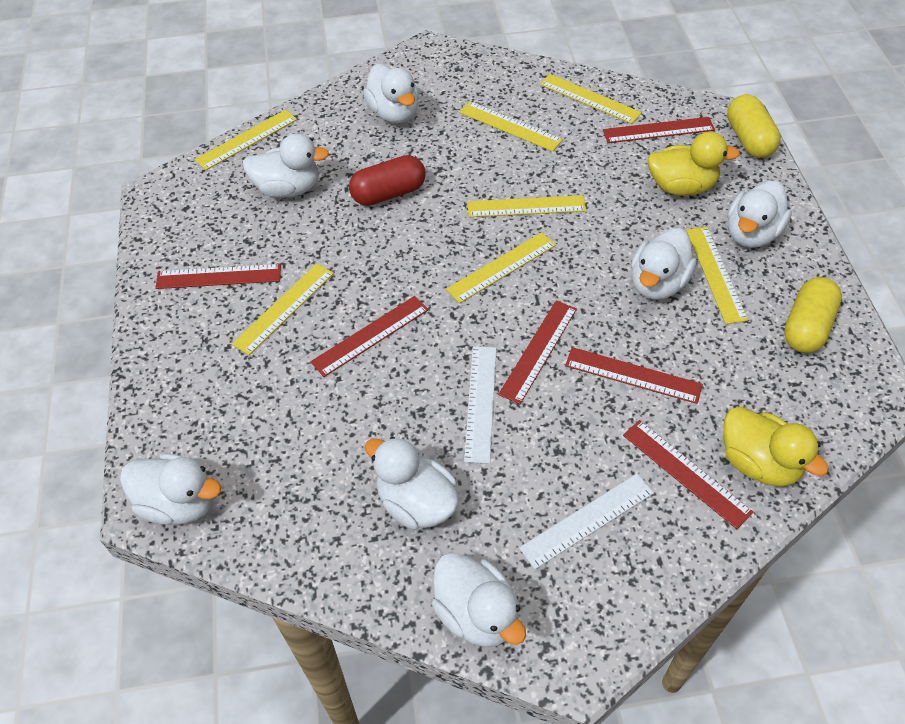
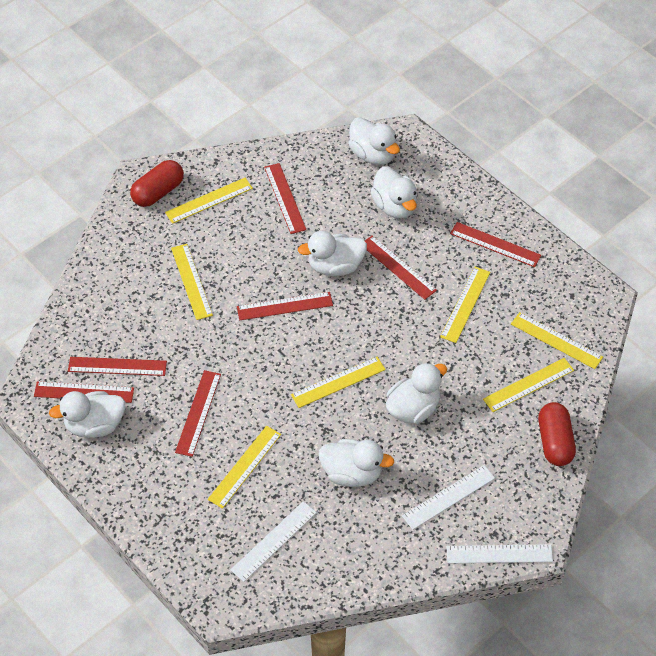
red capsule: [349,155,426,206] = 1 -> [130,160,184,207] [538,402,576,466] = 2
red ruler: [155,264,281,289] [310,296,429,377] [498,300,577,404] [565,347,703,404] [603,117,715,143] [623,420,753,529] = 6 -> [34,381,134,403] [68,357,167,376] [175,370,221,457] [237,292,333,320] [264,163,306,234] [365,235,437,300] [450,222,541,267] = 7
white duck: [120,454,221,525] [242,133,329,198] [363,64,419,123] [365,437,459,530] [431,553,526,647] [631,228,697,300] [728,180,792,248] = 7 -> [49,391,125,438] [298,231,367,276] [319,439,394,487] [348,117,400,165] [370,166,417,219] [386,362,447,424] = 6
white ruler: [464,346,497,464] [519,474,654,569] = 2 -> [231,501,317,582] [402,465,495,530] [446,544,553,564] = 3
yellow capsule: [727,94,781,158] [784,277,842,353] = 2 -> none = 0
yellow duck: [647,132,740,196] [723,407,829,487] = 2 -> none = 0

